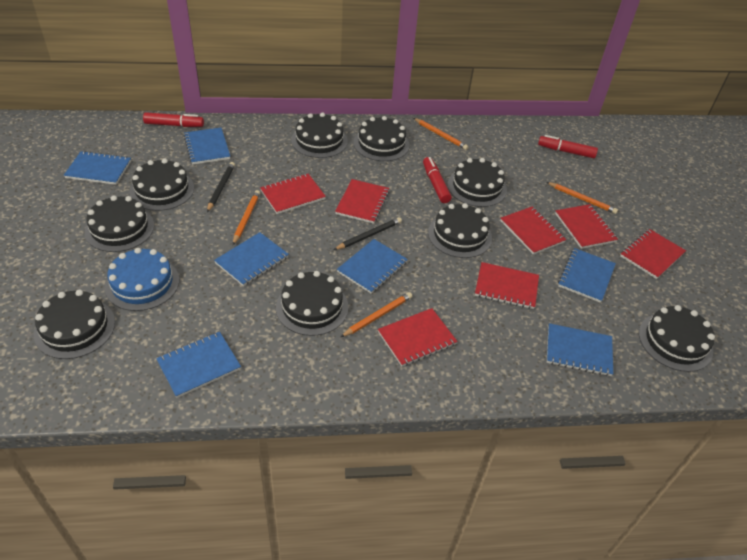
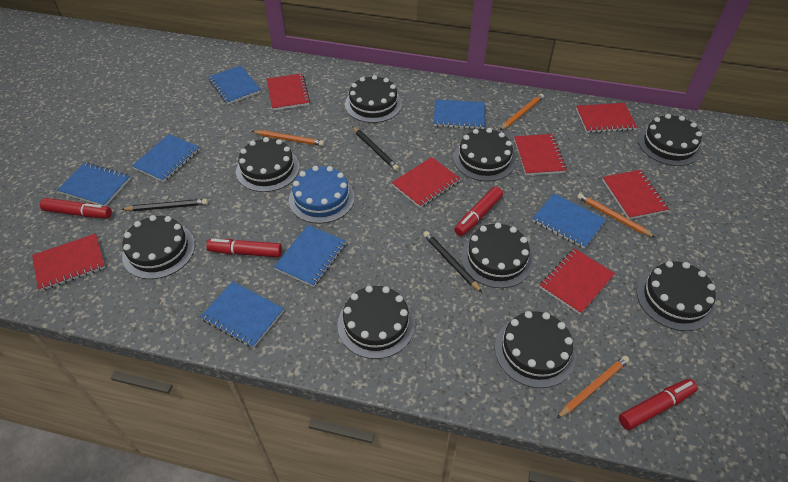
black pencil: [207,162,235,212] [334,217,402,250] = 2 -> [121,199,208,211] [352,126,399,171] [423,231,482,292] = 3
red marker: [143,112,204,127] [423,157,452,203] [538,135,598,158] = 3 -> [40,198,112,218] [206,239,282,257] [454,187,503,236] [619,379,698,430] = 4

